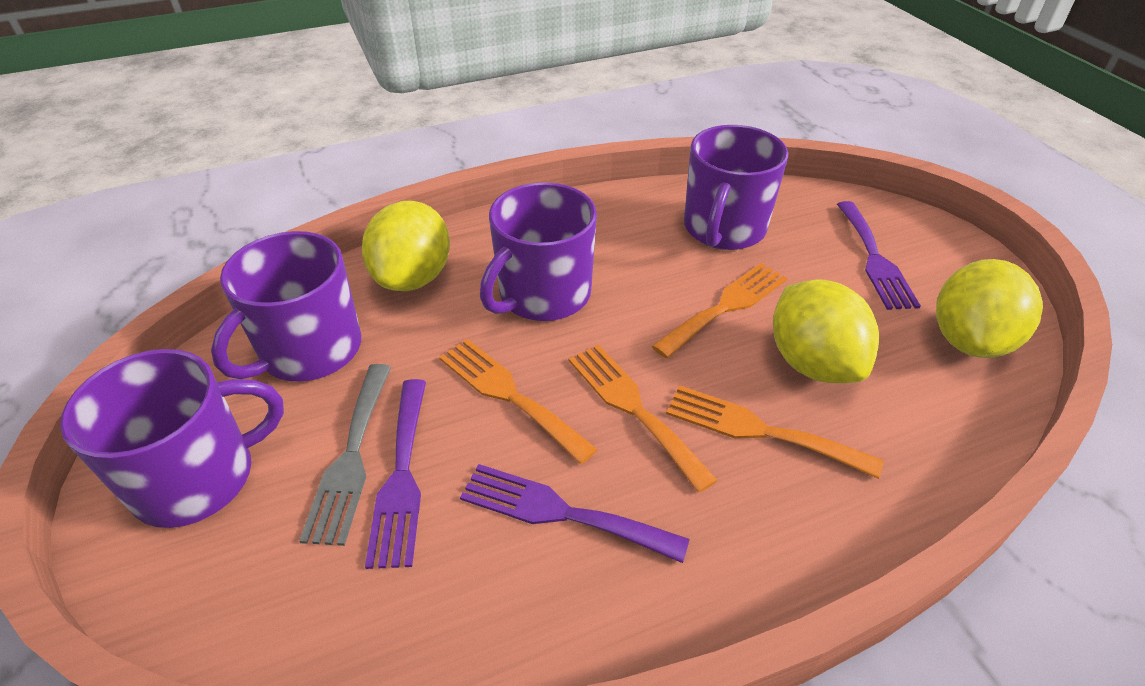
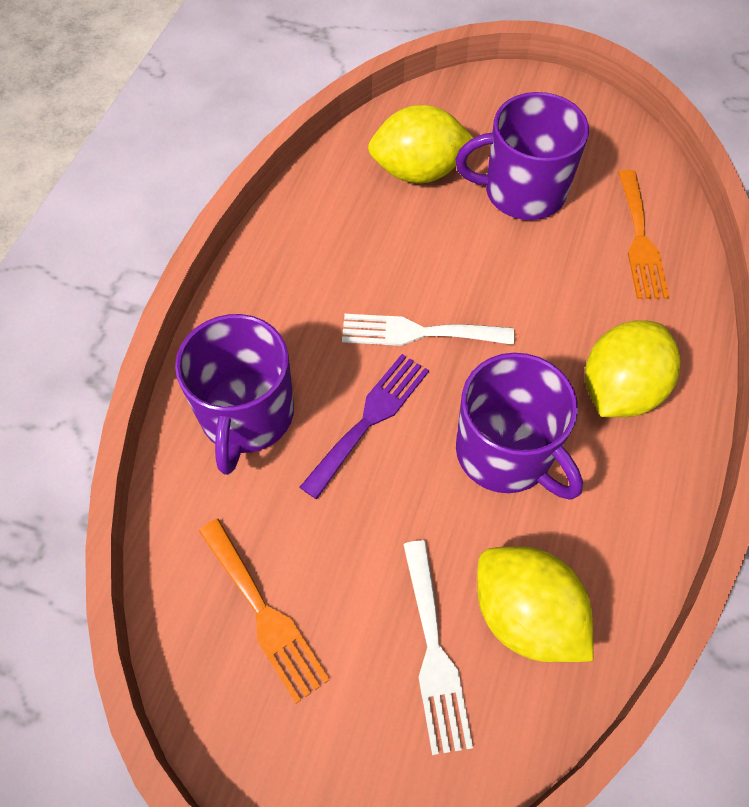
grey fork: [299,364,391,546] = 1 -> none = 0
orange fork: [439,339,598,464] [569,344,718,493] [652,263,787,358] [666,385,883,479] = 4 -> [199,519,330,704] [618,170,669,299] = 2
purple fork: [365,379,426,569] [460,464,690,563] [837,201,921,310] = 3 -> [300,354,429,499] = 1
purple mug: [60,349,284,528] [211,231,361,381] [480,182,597,321] [684,125,788,250] = 4 -> [175,314,294,475] [456,92,589,220] [456,353,583,499] = 3
white fork: none = 0 -> [342,314,514,346] [403,540,473,755] = 2

